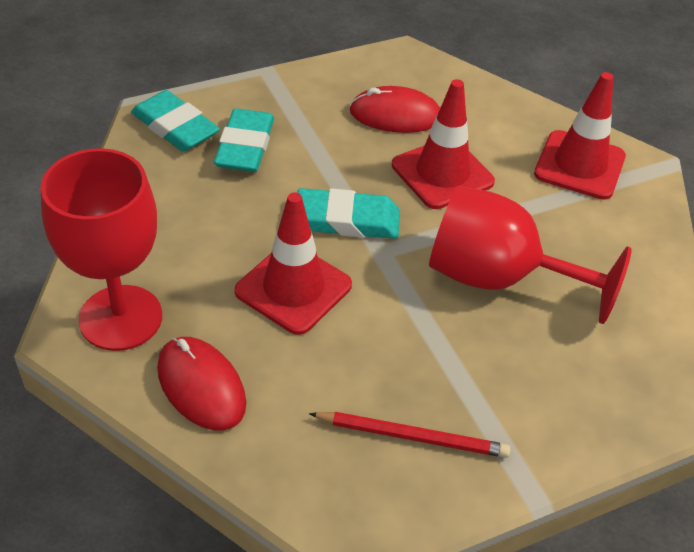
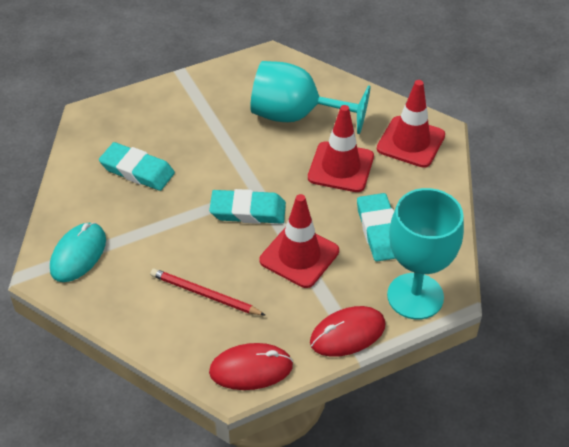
red goblet: [40,148,162,351] [429,186,632,324] = 2 -> none = 0
turquoise goblet: none = 0 -> [250,61,371,134] [387,188,464,320] = 2
turquoise mouse: none = 0 -> [50,223,106,282] = 1

